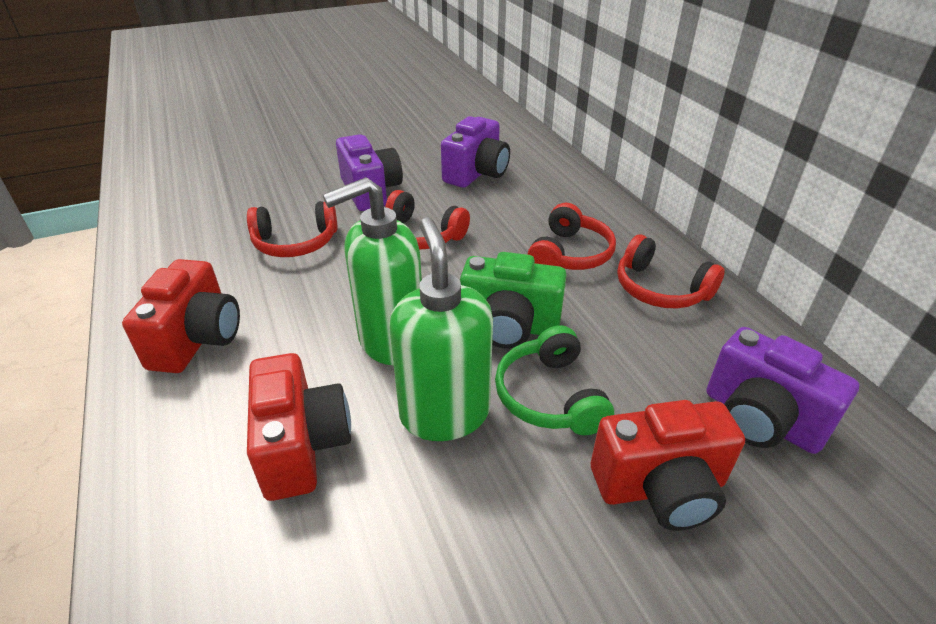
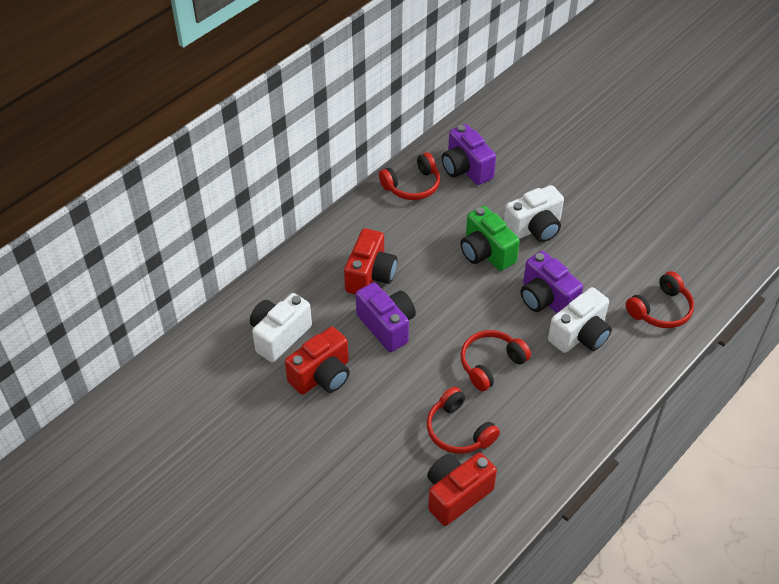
green headphones: [495,325,614,435] = 1 -> none = 0
green soap dispenser: [323,177,422,365] [390,217,493,441] = 2 -> none = 0
white camera: none = 0 -> [250,293,312,362] [504,185,564,242] [548,287,612,353] = 3

